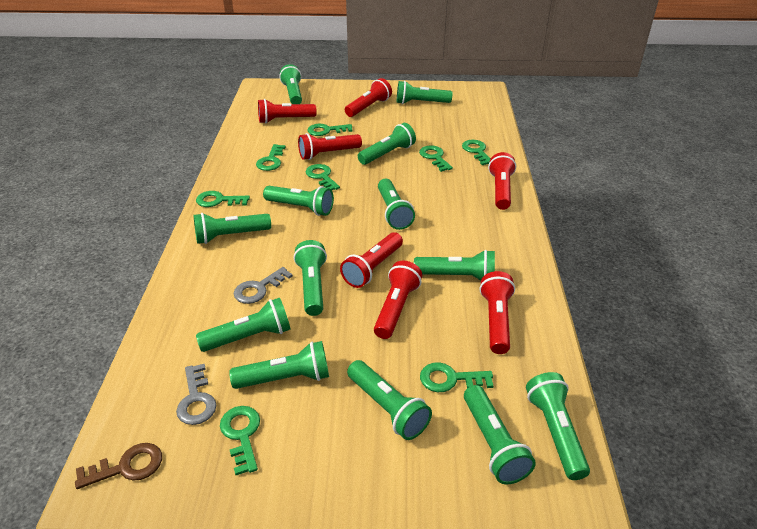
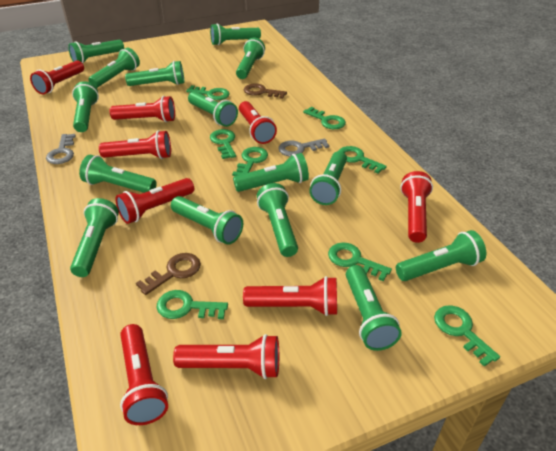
brown key: [75,443,162,489] = 1 -> [136,253,201,295] [244,83,287,99] = 2
green flashlight: [193,213,271,244] [196,298,291,352] [229,341,329,389] [263,186,334,216] [279,64,302,104] [294,240,327,316] [347,360,432,440] [358,123,416,165] [378,179,415,230] [397,81,452,104] [414,250,495,281] [464,385,536,484] [526,372,590,480] = 13 -> [68,40,124,63] [70,198,119,277] [72,81,99,132] [79,155,157,193] [88,47,140,88] [125,61,185,86] [171,196,243,245] [188,91,238,127] [210,23,261,45] [233,153,309,192] [236,38,265,79] [257,183,298,257] [309,151,347,205] [346,265,402,351] [396,230,486,281] = 15
red flashlight: [258,99,317,123] [298,133,362,160] [340,232,403,288] [345,78,392,117] [374,261,422,339] [480,271,515,354] [488,152,516,210] = 7 -> [30,60,84,94] [99,130,171,159] [110,96,175,122] [115,178,194,224] [120,324,168,425] [173,334,279,379] [239,101,277,144] [243,276,337,316] [400,171,433,243] = 9

